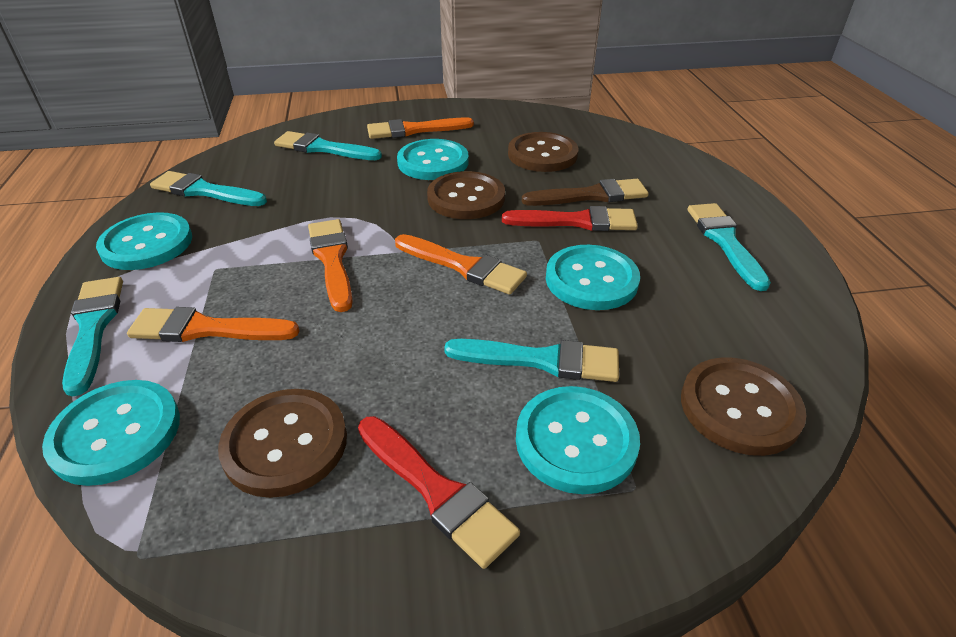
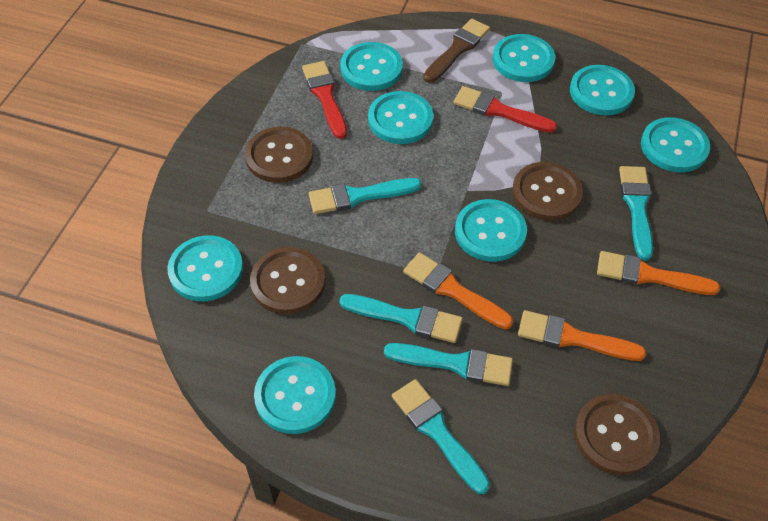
orange brush: [127,307,300,342] [308,219,353,312] [367,117,474,139] [395,234,527,295] = 4 -> [403,253,513,329] [518,310,647,361] [597,251,720,295] = 3
turquoise button: [42,380,180,486] [96,212,192,270] [397,139,468,180] [516,386,640,494] [546,245,640,310] = 5 -> [167,235,243,301] [254,356,336,434] [340,42,403,91] [368,91,433,144] [455,199,527,262] [493,34,555,82] [570,65,635,115] [641,117,710,172] = 8

